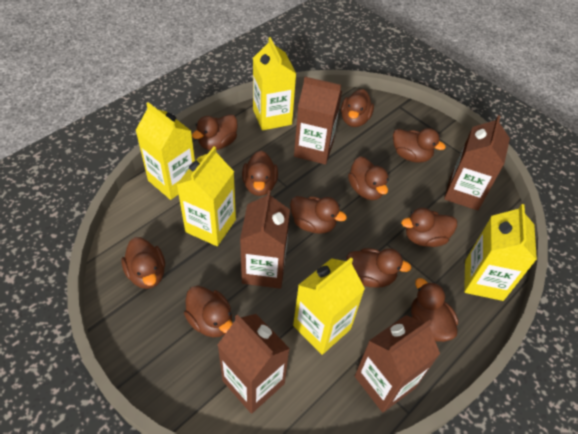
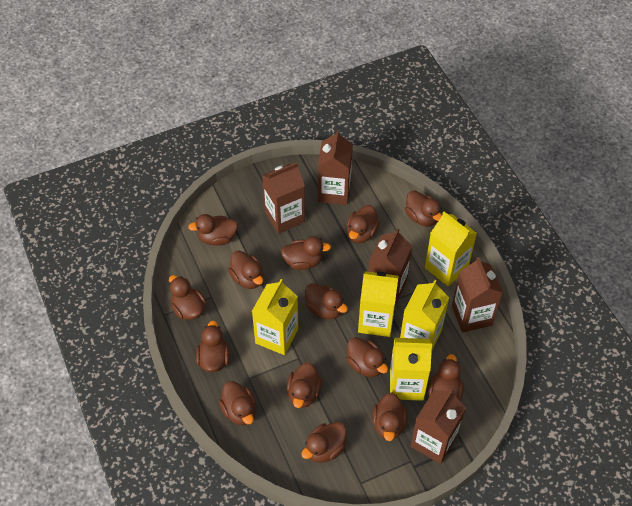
brown duck: [122,237,165,289] [184,286,233,337] [192,114,238,150] [242,151,278,196] [290,196,347,234] [341,89,374,127] [347,248,411,288] [348,156,389,200] [393,128,446,163] [401,208,457,247] [411,278,458,342] = 11 -> [169,275,207,320] [188,214,238,246] [196,321,230,372] [219,381,256,425] [228,251,264,289] [281,236,331,270] [287,362,322,408] [301,422,347,463] [305,283,348,319] [346,205,380,243] [346,337,388,377] [372,392,408,441] [405,190,442,227] [428,354,464,401] = 14

